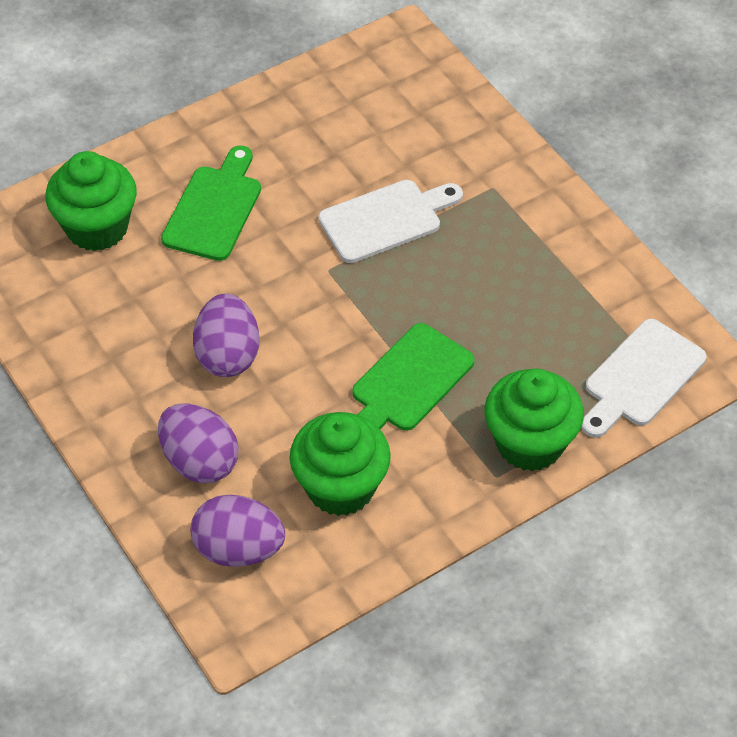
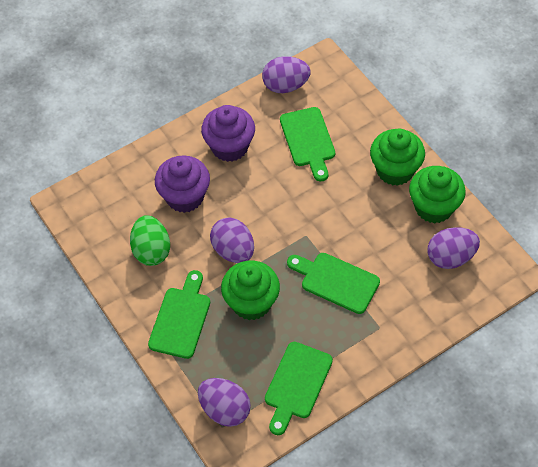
green cutting board: [161,145,261,261] [353,323,474,431] = 2 -> [148,270,210,359] [265,342,333,435] [280,107,335,181] [287,253,380,314] = 4
green egg: none = 0 -> [130,215,170,266] = 1
purple cupcake: none = 0 -> [155,155,210,213] [201,105,255,162] = 2
purple egg: [158,403,238,483] [190,495,285,567] [193,294,259,377] = 3 -> [198,378,251,427] [210,218,254,263] [262,56,311,93] [427,227,480,269] = 4
white cutting board: [318,180,463,263] [581,319,706,438] = 2 -> none = 0

